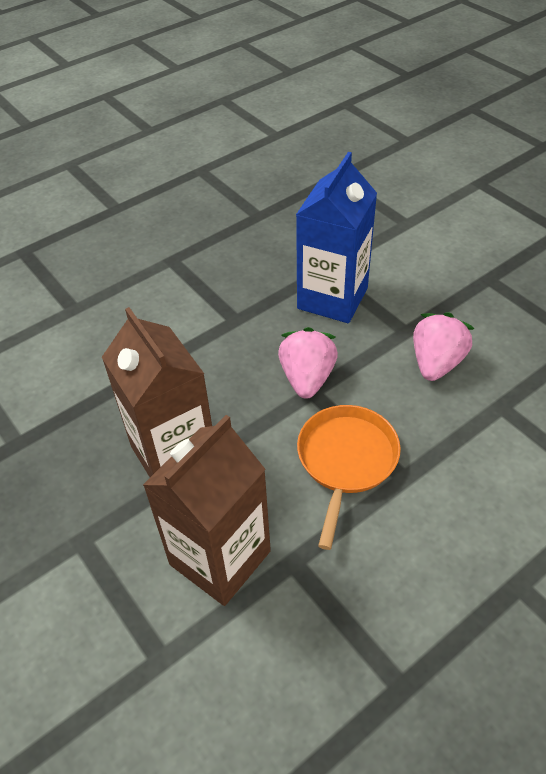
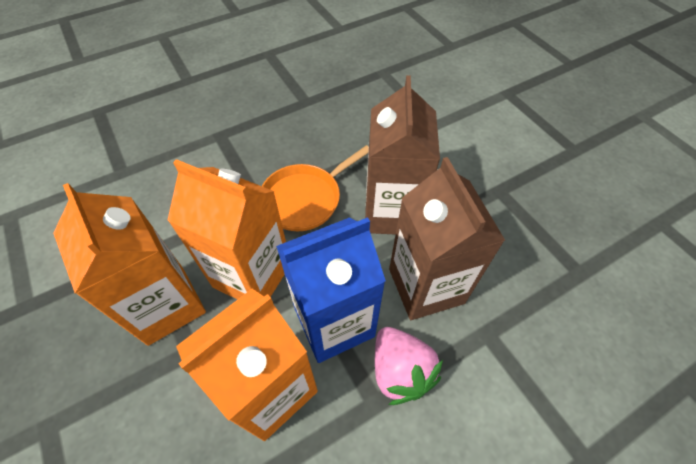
orange carton: none = 0 -> [53,183,206,346] [167,159,286,300] [176,289,318,441] = 3
pink strawberry: [278,327,338,398] [413,313,475,381] = 2 -> [375,327,443,405] = 1

